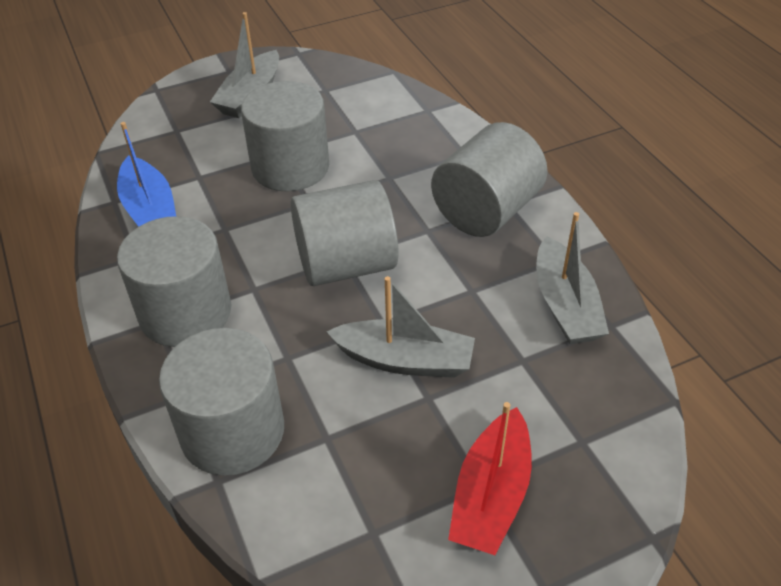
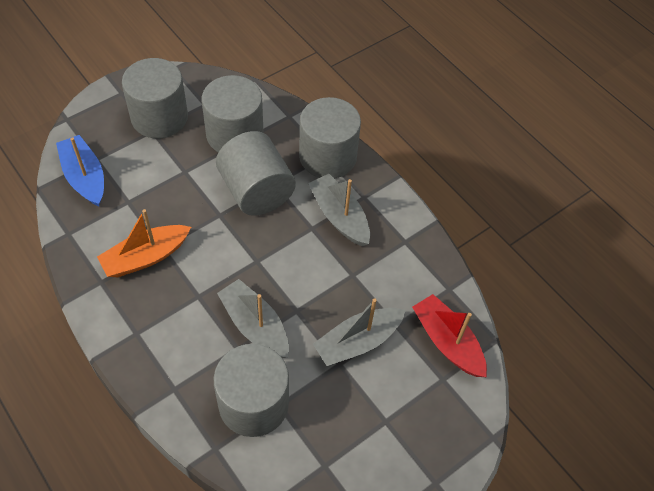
orange boat: none = 0 -> [97,209,191,277] = 1

